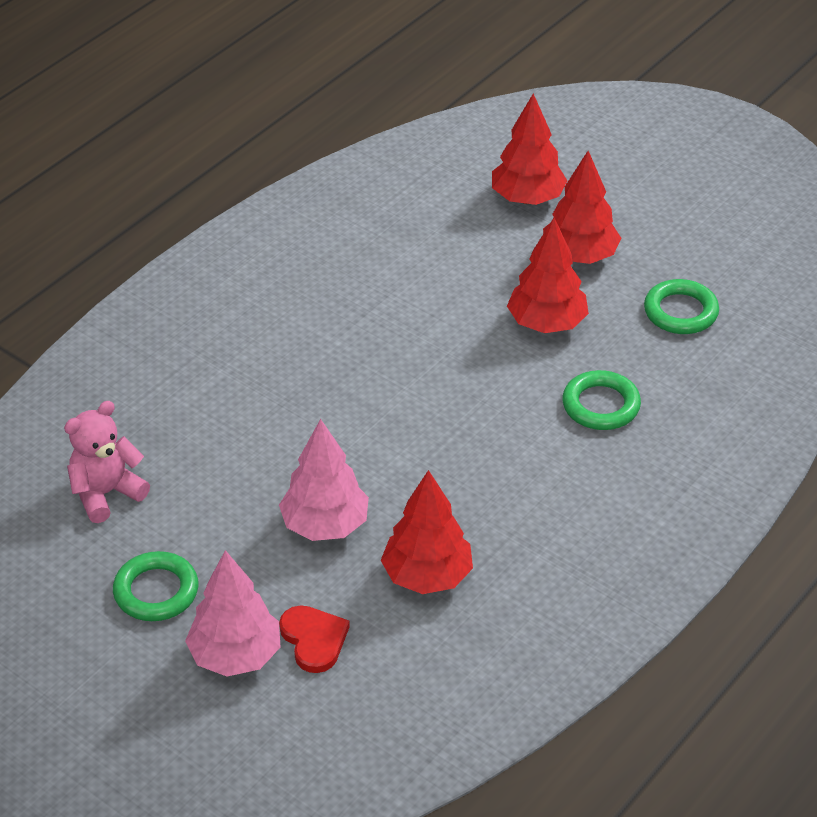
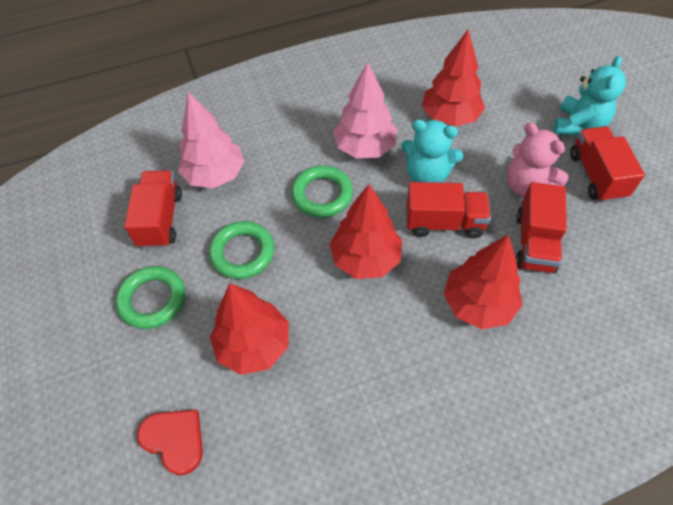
red truck: none = 0 -> [124,170,182,249] [407,182,491,238] [516,182,567,273] [570,126,645,202] = 4
turquoise teddy bear: none = 0 -> [401,120,463,183] [553,56,626,136] = 2

